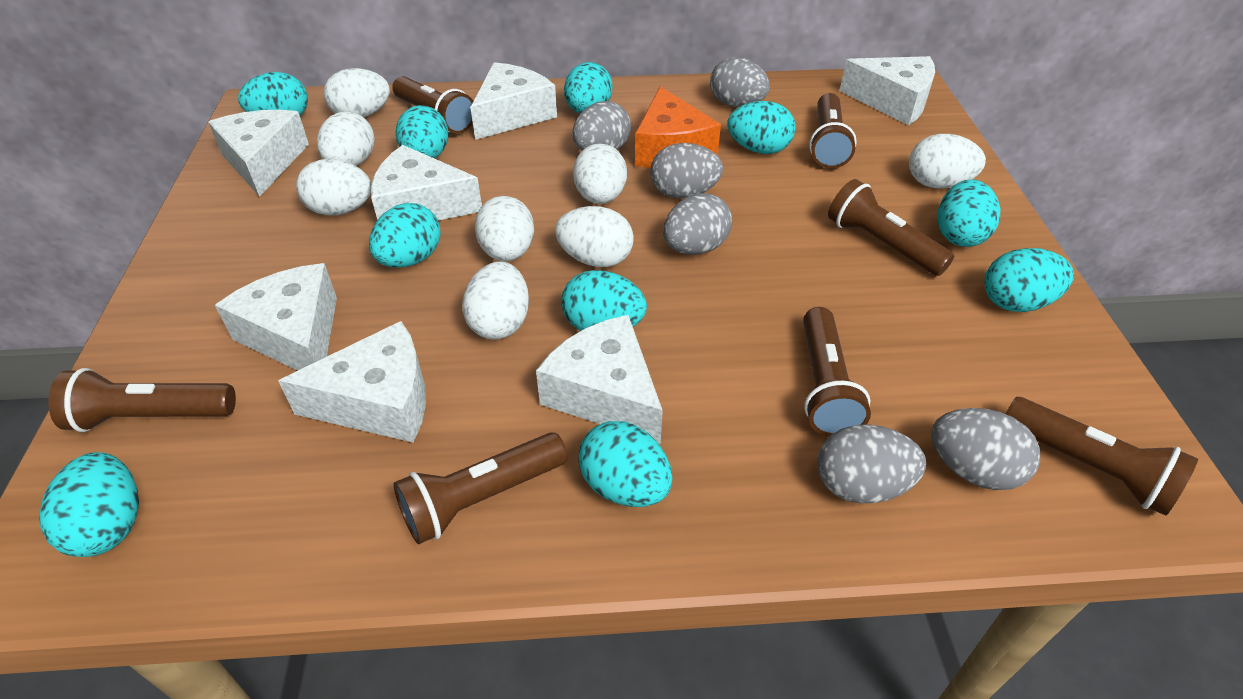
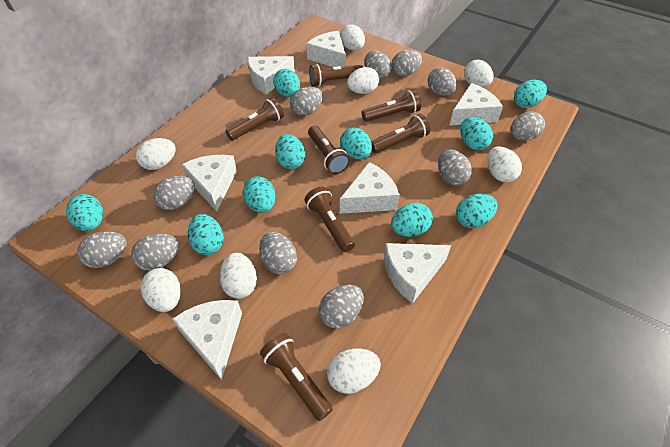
grey egg: [573,101,631,150] [650,143,723,199] [663,193,732,255] [710,57,770,107] [817,424,926,503] [931,408,1040,490] = 6 -> [77,231,127,268] [131,234,179,270] [153,176,195,210] [259,232,297,274] [290,87,323,116] [318,285,364,328] [364,51,391,80] [391,50,422,77] [428,67,457,96] [438,149,472,186] [510,112,545,141] = 11
orange cheese: [635,86,721,168] = 1 -> none = 0

